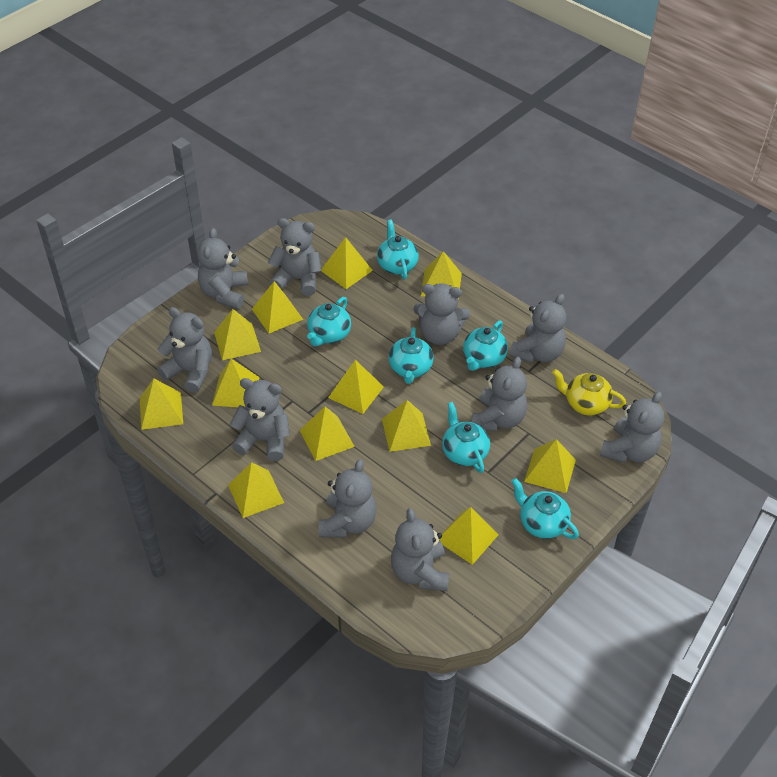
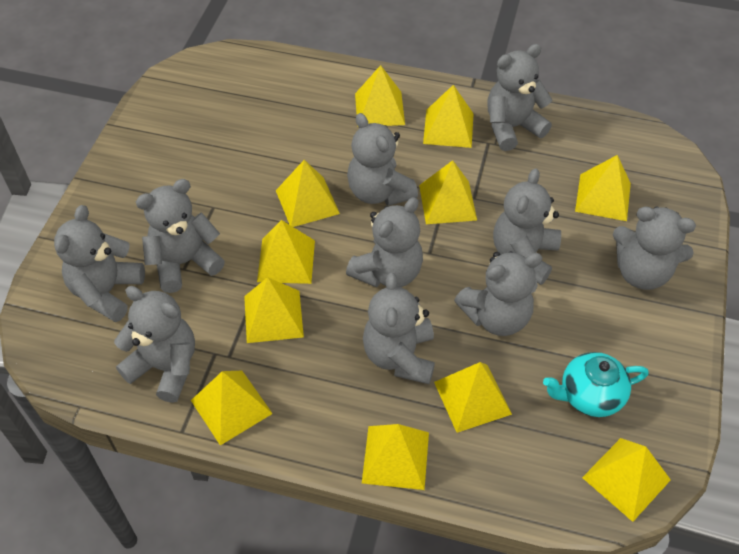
turquoise teapot: [307,297,351,347] [377,219,419,280] [388,327,433,384] [442,402,490,473] [463,320,508,371] [511,478,579,539] = 6 -> [543,352,649,417] = 1
yellow pyramid: [140,379,183,430] [212,359,260,407] [214,309,261,360] [228,462,284,518] [252,281,303,333] [299,406,355,461] [321,237,373,289] [328,360,384,414] [382,400,431,452] [421,251,462,300] [439,507,499,565] [524,439,576,493] = 12 -> [191,371,273,445] [244,277,304,343] [257,220,315,284] [276,160,340,227] [355,65,405,126] [362,424,429,490] [419,160,477,224] [423,85,474,148] [434,362,512,433] [575,155,631,221] [582,438,671,522] = 11
yellow teapot: [552,369,626,416] = 1 -> none = 0

